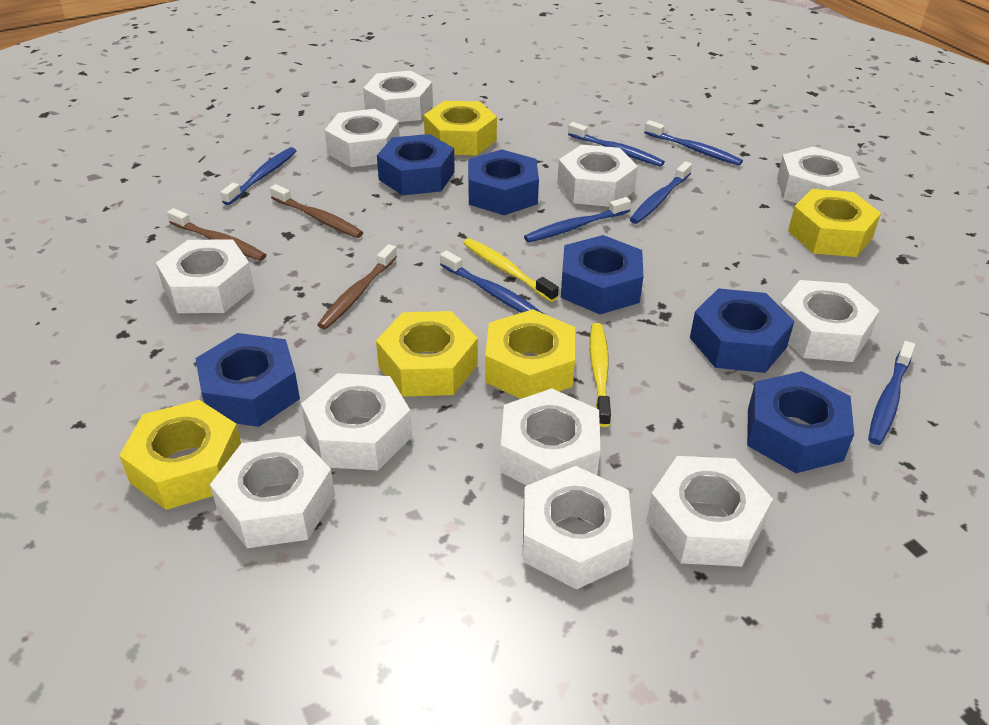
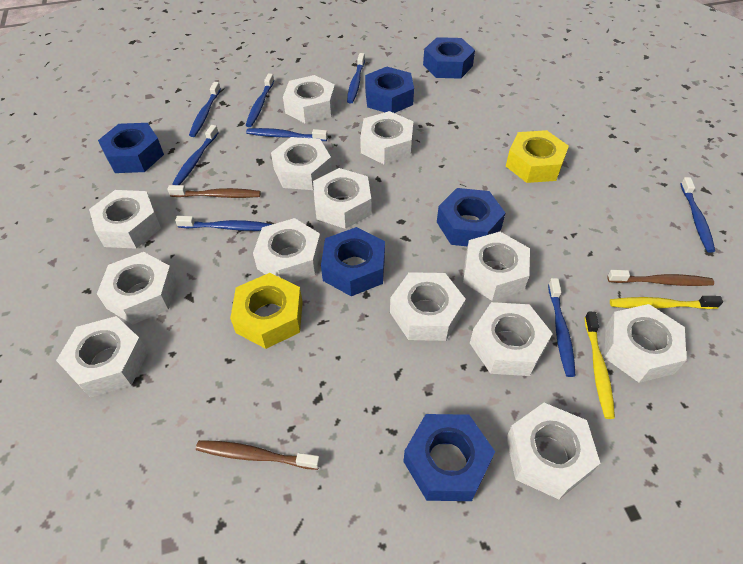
blue toothbrush: [220,147,296,205] [440,251,542,313] [524,197,631,243] [568,122,665,167] [630,161,692,224] [644,120,743,166] [868,341,915,445] = 7 -> [172,125,219,185] [175,216,272,231] [189,82,221,137] [246,73,274,127] [246,128,328,141] [347,53,365,103] [548,278,576,377] [681,177,715,253] = 8
white nut: [156,239,254,313] [210,436,335,548] [301,373,412,470] [325,109,400,167] [363,71,433,122] [500,388,600,485] [523,466,633,589] [557,145,638,207] [647,456,773,567] [777,147,860,203] [780,280,880,362] = 11 -> [56,316,148,398] [89,190,161,249] [97,252,177,325] [253,218,322,283] [271,137,332,190] [283,75,336,124] [313,168,371,229] [360,111,413,165] [390,272,466,341] [463,232,530,301] [470,302,553,376] [506,403,600,499] [604,304,687,383] = 13
yellow nut: [119,400,241,510] [376,311,478,396] [424,101,497,155] [485,309,575,399] [788,189,881,257] = 5 -> [230,273,303,349] [506,130,569,183] = 2

